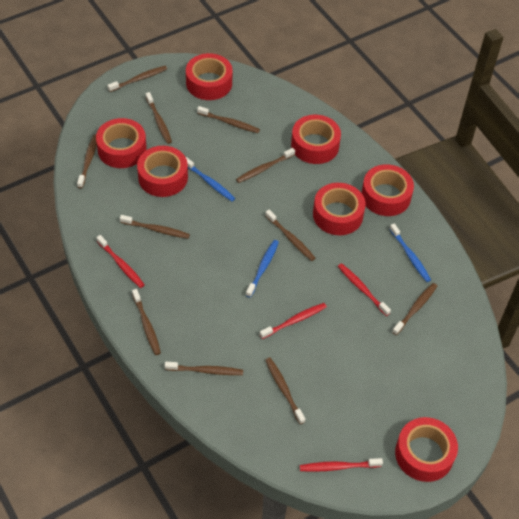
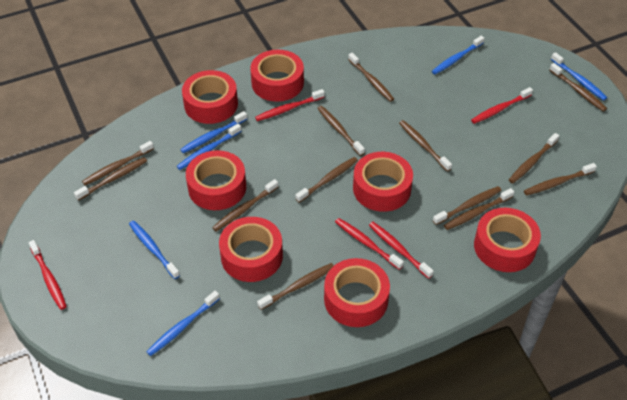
blue toothbrush: [186,157,235,201] [246,240,279,298] [390,223,431,282] = 3 -> [129,221,180,279] [146,291,220,356] [177,124,241,170] [180,111,247,153] [432,36,484,74] [551,52,607,101] = 6
brown toothbrush: [77,134,97,188] [108,66,167,92] [120,215,190,239] [132,289,161,355] [146,92,172,144] [165,362,243,375] [197,106,260,133] [236,148,295,183] [265,210,315,261] [265,357,305,424] [392,283,437,335] = 11 -> [74,157,147,201] [82,141,154,185] [212,179,278,231] [257,263,334,310] [295,157,358,203] [317,106,365,156] [348,53,394,102] [399,120,452,172] [433,186,502,225] [444,188,514,230] [509,133,559,183] [524,163,597,196] [549,63,607,112] = 13
red toothbrush: [96,235,145,288] [260,303,327,339] [300,458,383,472] [338,263,391,316] = 4 -> [29,240,67,310] [255,89,325,121] [335,218,404,270] [369,222,434,279] [471,87,533,124] = 5

